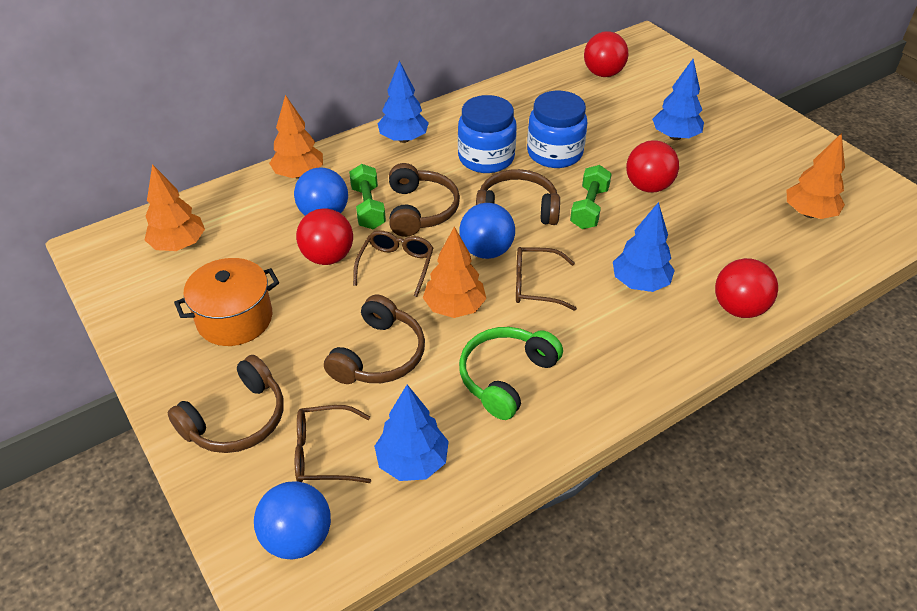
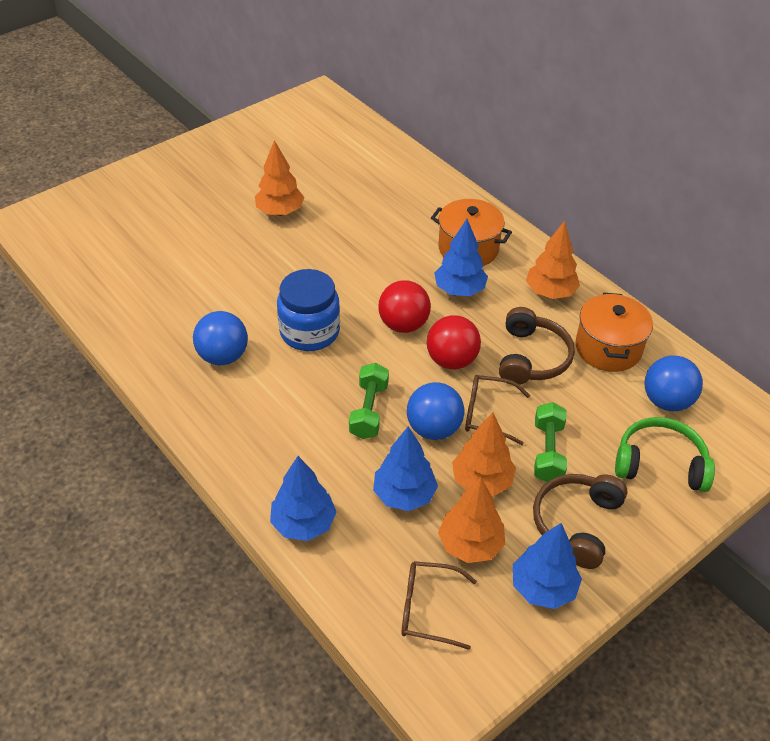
blue jar: [458,95,517,173] [527,91,588,168] = 2 -> [277,269,340,351] = 1
brown glasses: [295,405,371,483] [353,230,433,297] [516,247,577,311] = 3 -> [401,561,477,650] [465,375,530,445] = 2
brown headphones: [168,355,283,453] [324,295,425,384] [389,163,460,237] [476,169,560,225] = 4 -> [499,307,575,385] [533,474,627,569] = 2
orange pot: [174,258,279,346] = 1 -> [431,199,512,266] [576,293,653,372] = 2
red ball: [296,208,353,265] [584,31,628,77] [626,140,679,193] [715,258,778,318] = 4 -> [378,280,431,333] [427,315,481,370] = 2

